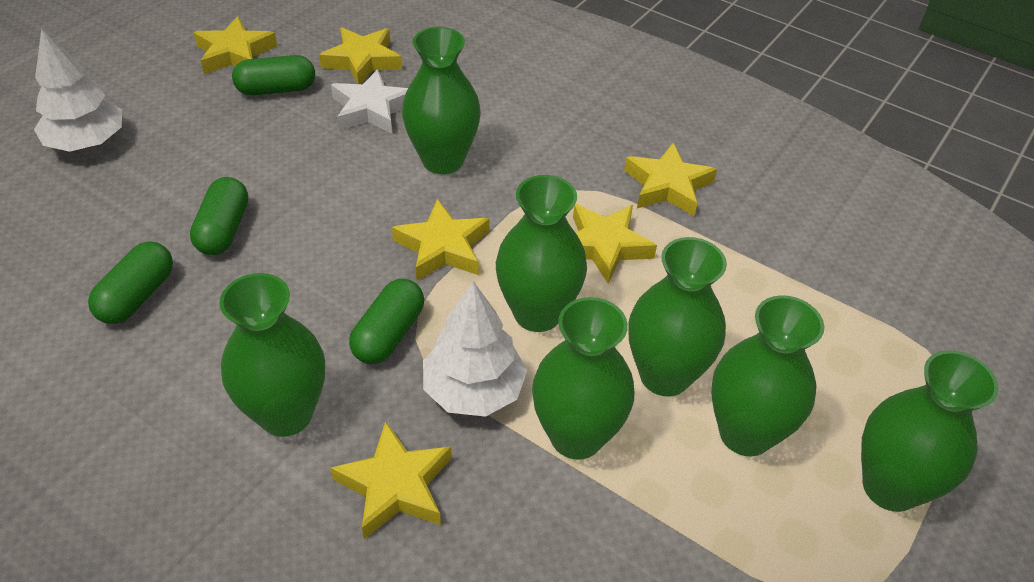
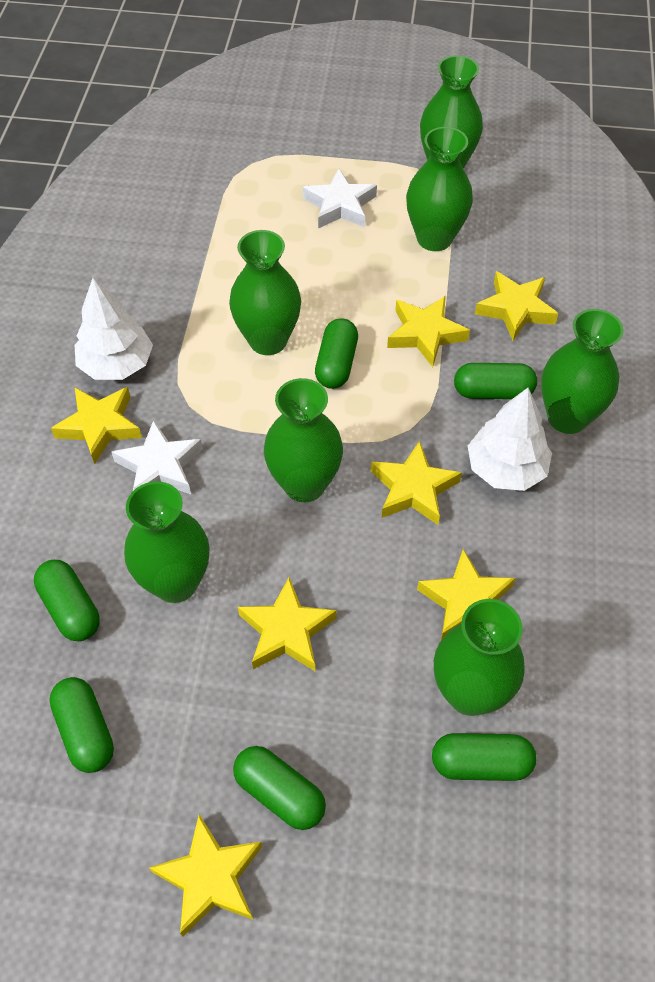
green capsule: [88,241,173,324] [190,177,248,255] [232,55,315,96] [349,279,424,364] = 4 -> [34,560,100,641] [49,677,114,773] [233,746,326,830] [315,318,358,389] [432,733,536,781] [454,363,537,399] = 6
white star: [331,69,408,134] = 1 -> [111,420,203,494] [303,168,377,228] = 2
yellow star: [194,16,277,74] [319,27,402,84] [330,421,451,539] [392,199,489,281] [573,204,657,284] [624,143,717,216] = 6 -> [51,387,142,464] [149,814,262,936] [238,577,337,671] [371,441,462,525] [387,296,470,367] [417,549,515,640] [475,271,558,341] = 7

